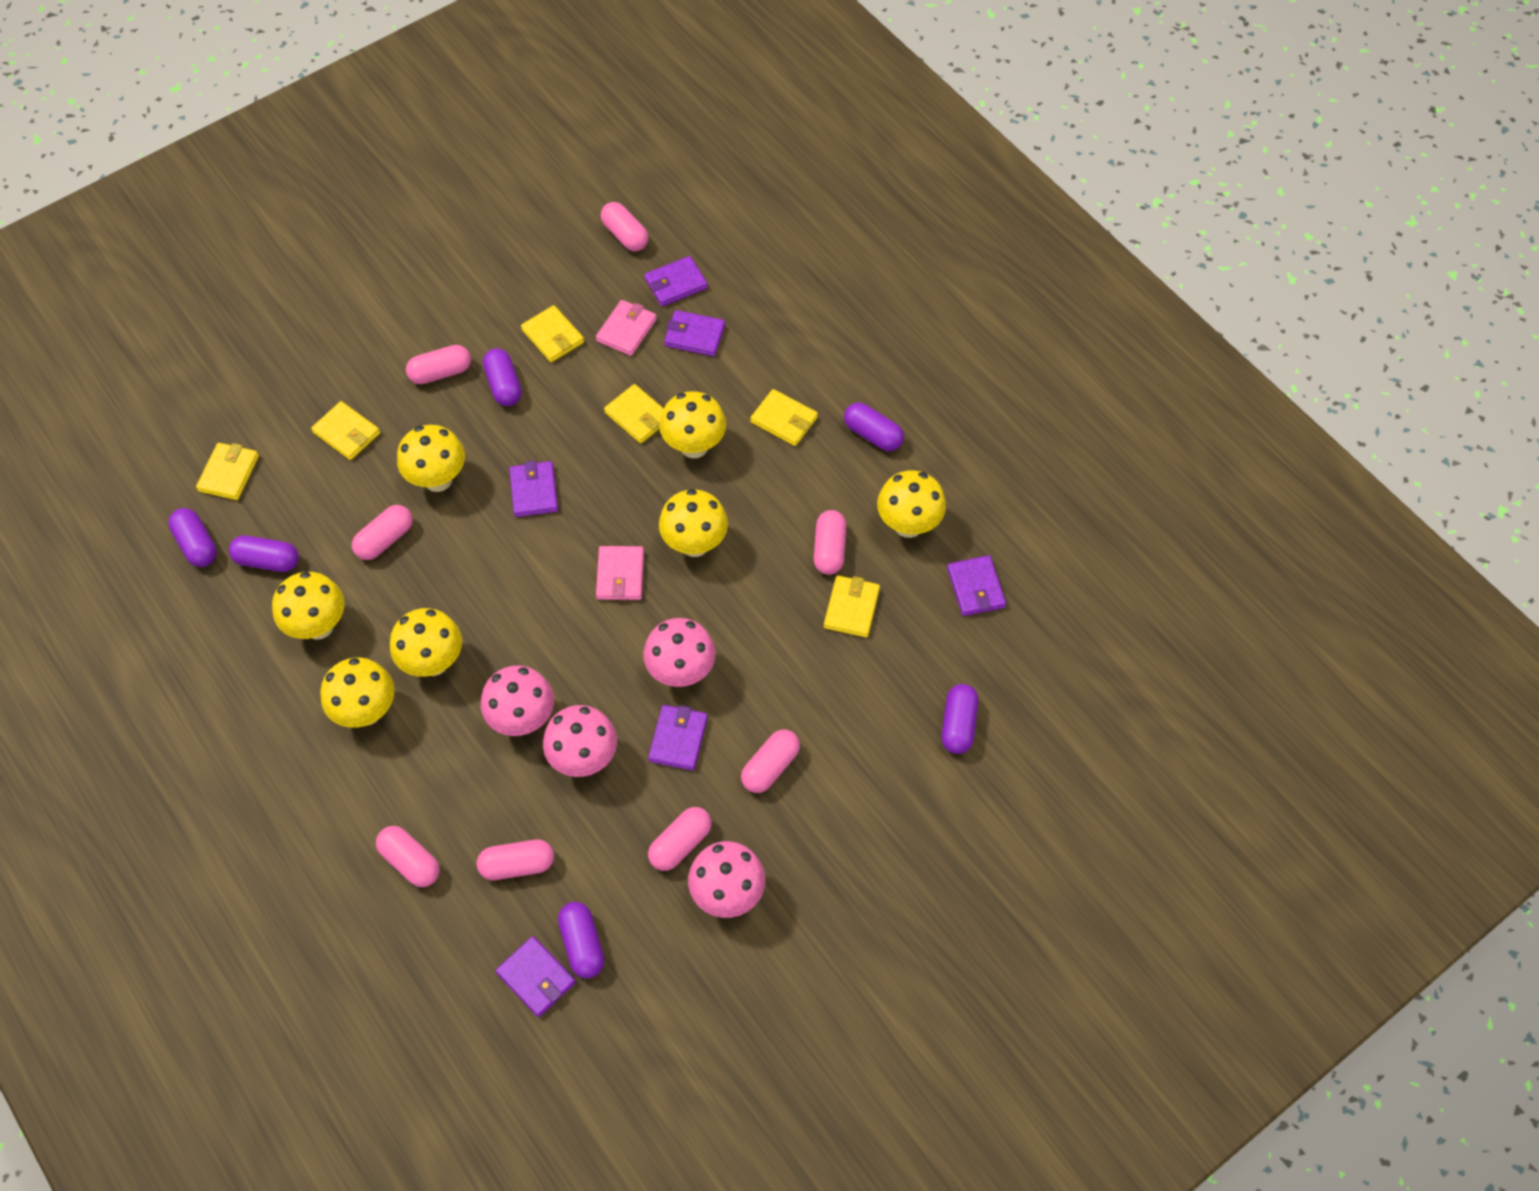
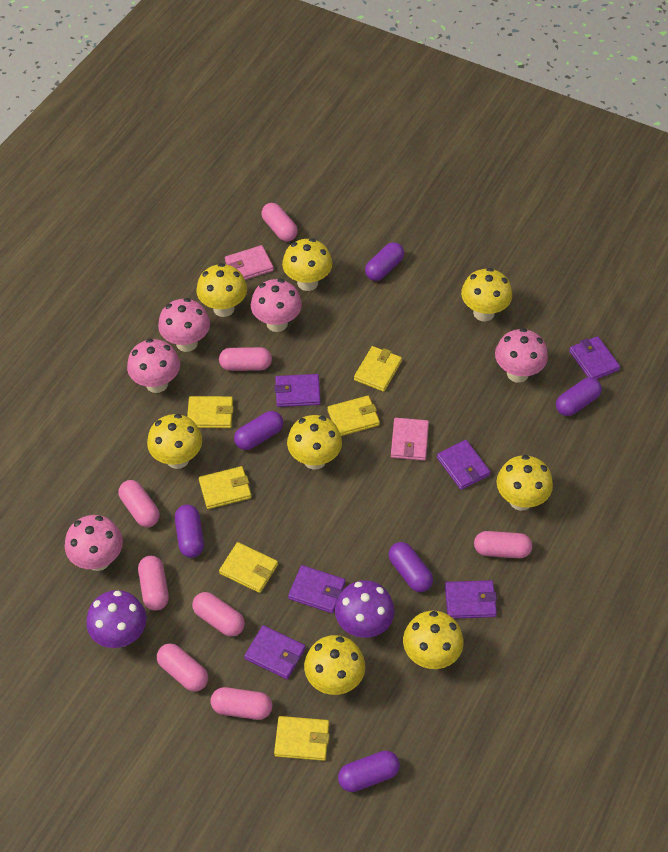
pink mushroom: [481,665,554,736] [543,705,617,777] [643,618,716,687] [688,841,765,918] = 4 -> [65,515,123,571] [127,339,180,393] [158,298,210,352] [251,279,302,332] [495,328,548,383] = 5
purple mushroom: none = 0 -> [86,590,147,648] [335,580,395,638] = 2
yellow mushroom: [272,572,345,640] [320,658,395,728] [390,608,462,677] [397,425,465,492] [659,391,726,458] [659,489,728,557] [877,470,946,538] = 7 -> [147,414,202,469] [196,263,247,317] [282,238,332,291] [287,415,342,470] [304,635,365,695] [403,611,464,669] [461,268,512,322] [497,455,553,511] = 8

